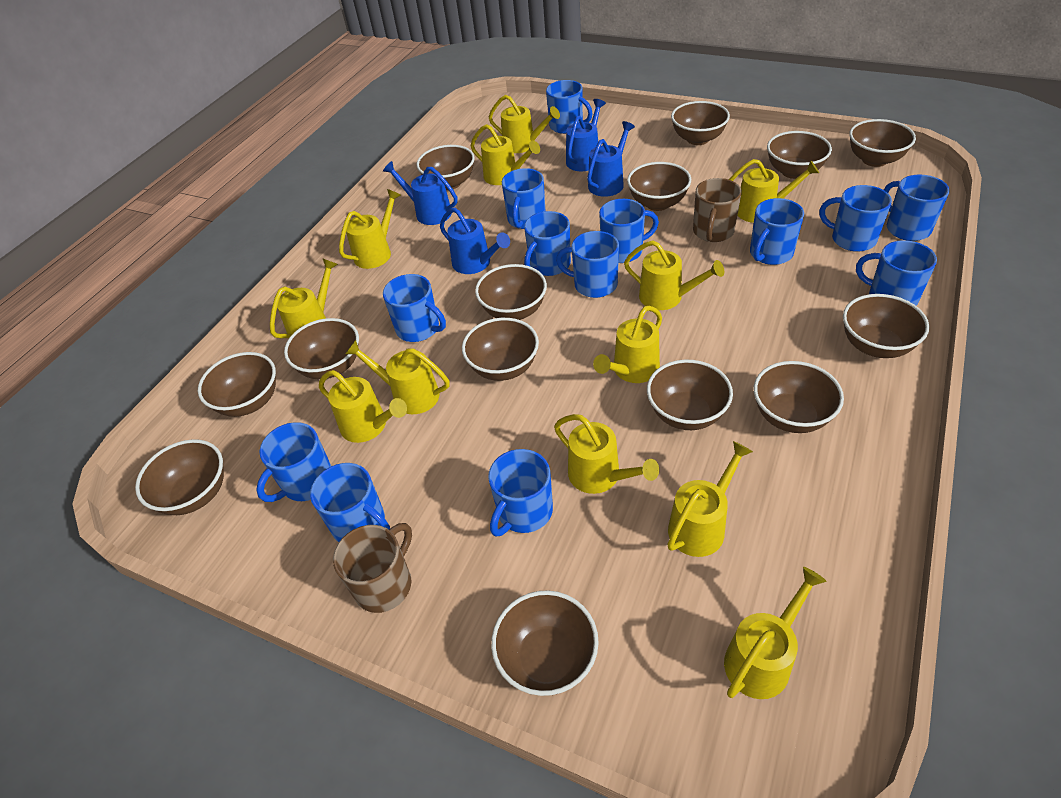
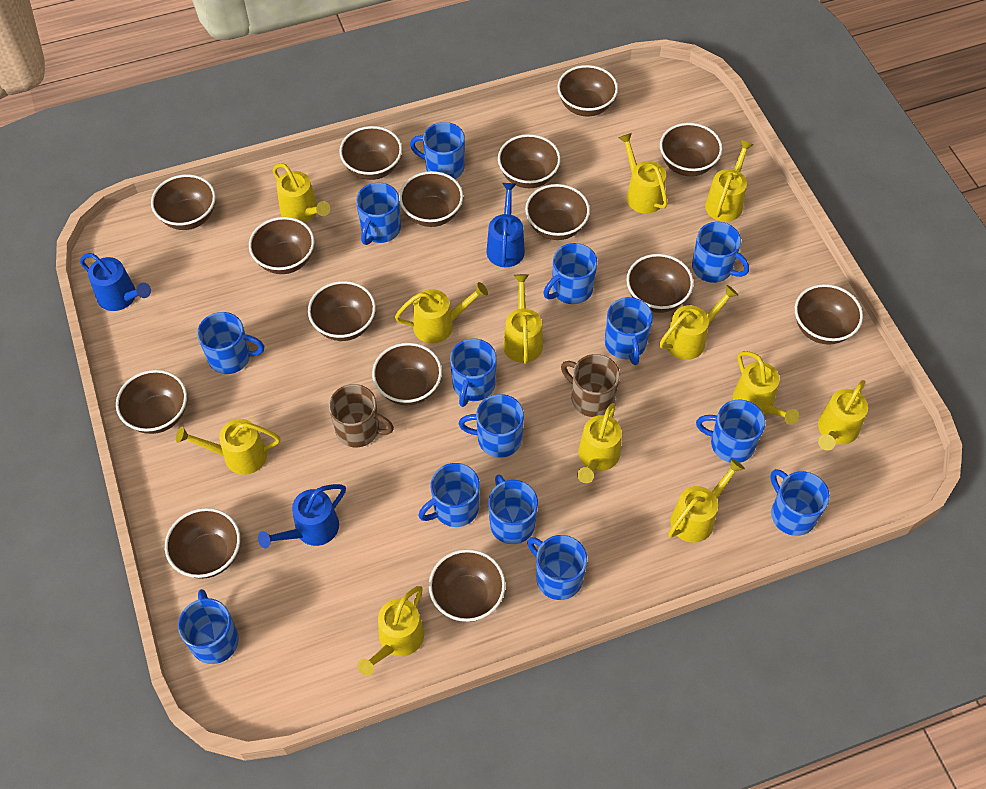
blue mug: [256,422,331,502] [310,463,390,542] [383,274,446,342] [488,449,553,537] [502,168,545,229] [524,211,571,276] [546,80,593,134] [556,231,619,298] [599,199,659,263] [750,198,804,265] [819,185,892,252] [856,240,937,306] [884,175,950,241] = 13 -> [178,589,239,664] [197,312,264,374] [356,183,401,245] [410,122,465,179] [419,463,480,527] [450,339,497,407] [459,394,524,458] [488,474,538,544] [527,535,587,600] [543,243,597,304] [605,297,653,365] [692,222,749,283] [696,400,765,463] [770,469,830,536] = 14
blue watering can: [383,161,457,225] [440,208,510,274] [566,99,606,171] [587,121,635,197] = 4 -> [80,253,151,311] [258,484,346,548] [487,183,525,267] = 3
brown bowl: [135,439,224,515] [198,352,276,417] [284,318,359,379] [416,145,475,190] [462,318,539,381] [475,264,547,320] [491,590,599,696] [627,162,691,211] [647,360,733,430] [671,101,730,145] [754,361,844,433] [767,131,832,179] [843,294,929,358] [849,119,916,167] = 14 -> [116,370,187,434] [151,174,216,230] [165,508,240,579] [249,217,314,274] [308,281,376,341] [339,126,402,180] [372,343,442,405] [399,171,463,227] [429,549,506,622] [498,134,561,188] [525,184,590,240] [557,65,618,117] [626,254,694,313] [660,123,722,176] [795,284,863,345] = 15

